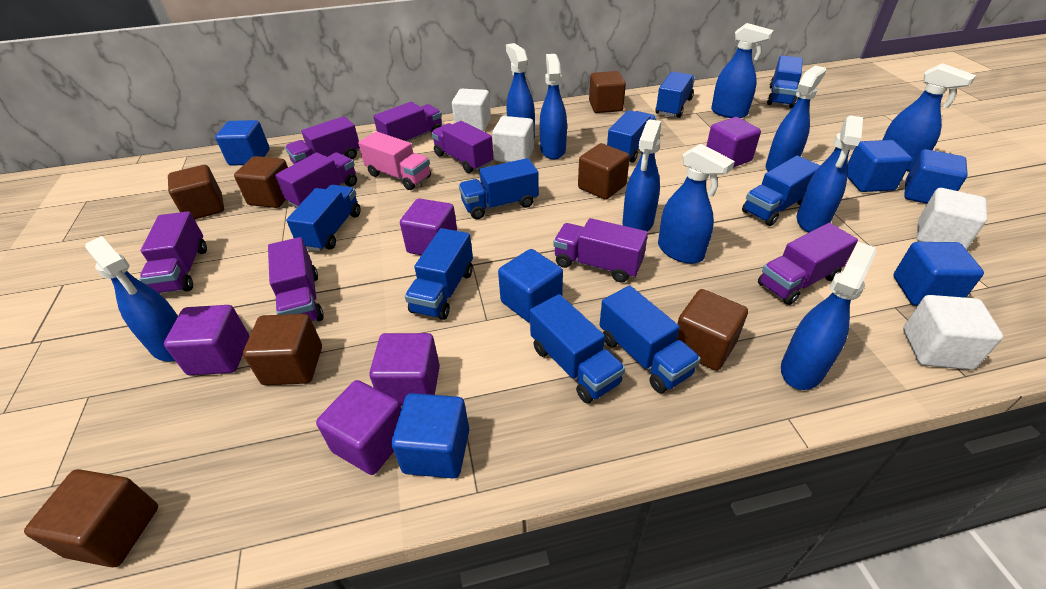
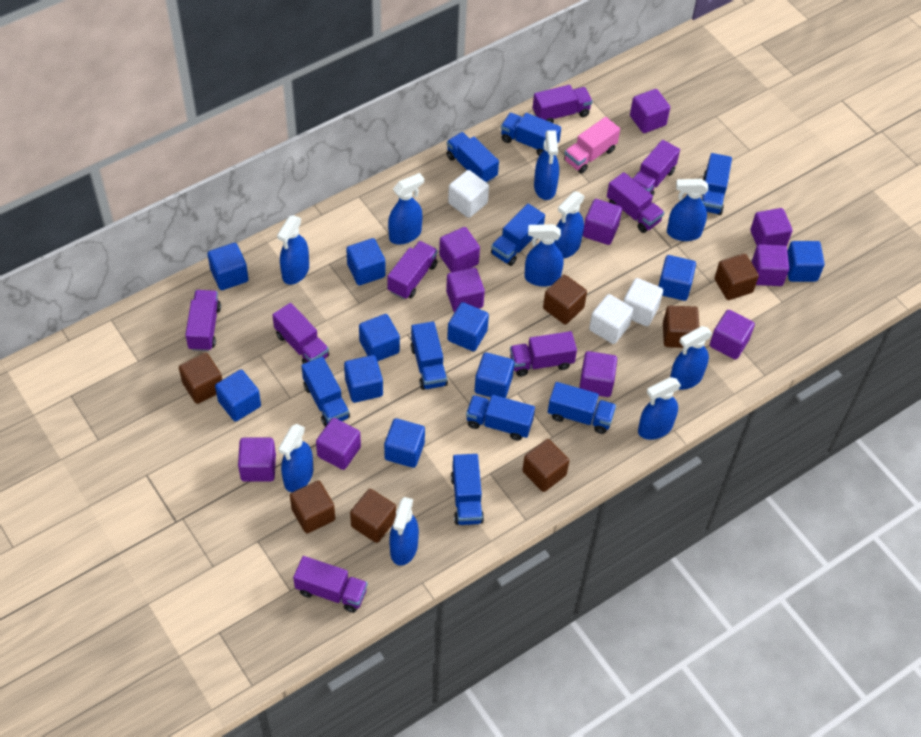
blue cube: [215,120,270,166] [391,393,469,479] [498,249,563,323] [847,140,912,192] [894,242,984,306] [904,149,968,204] = 6 -> [208,243,249,290] [215,370,261,421] [344,355,383,403] [346,238,386,285] [359,314,400,362] [384,418,425,468] [447,302,489,351] [475,352,514,398] [659,255,696,301] [788,241,825,282] = 10
purple cube: [164,305,249,375] [316,380,401,475] [369,333,440,406] [400,198,457,255] [707,117,761,168] = 5 -> [238,438,276,482] [316,418,361,470] [439,227,480,272] [446,268,485,313] [579,351,617,397] [583,199,622,245] [630,89,670,133] [710,310,755,359] [750,208,792,247] [751,244,789,286] = 10
white cube: [452,89,491,132] [492,116,534,162] [903,295,1003,370] [916,188,987,250] = 4 -> [448,170,489,218] [589,294,633,344] [623,278,663,326] = 3

